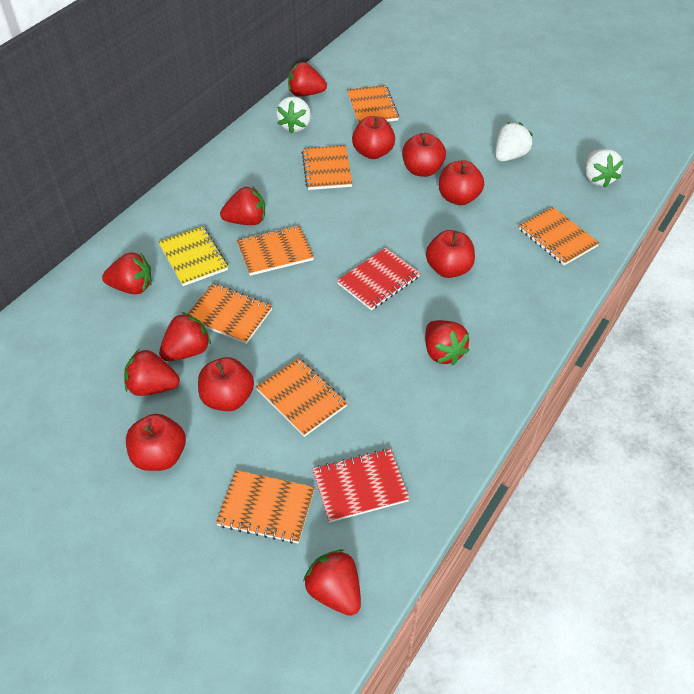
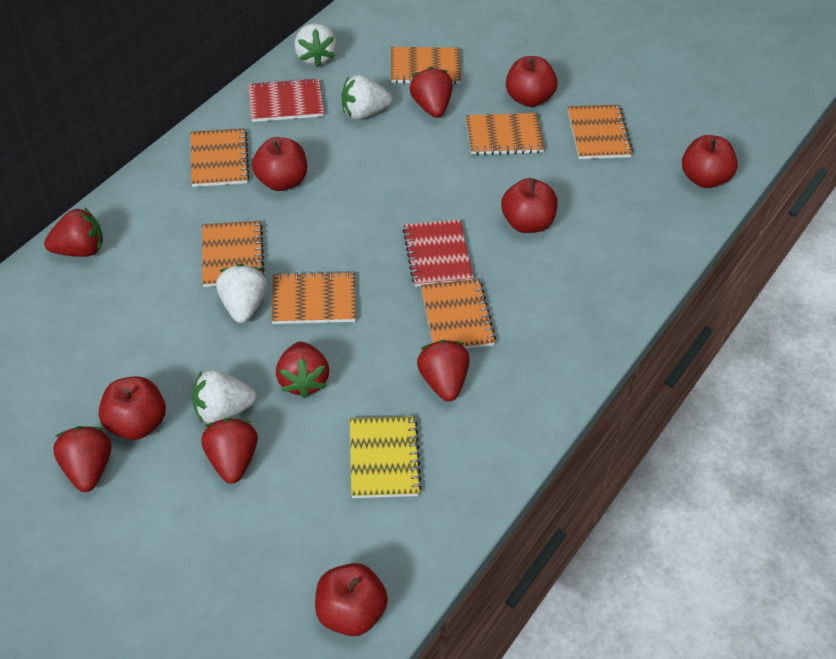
red strawberry: [102,253,152,294] [124,349,180,396] [159,312,211,361] [220,186,265,225] [288,62,327,97] [303,549,361,616] [425,320,470,365] = 7 -> [44,207,103,257] [53,426,111,492] [201,418,258,484] [276,342,329,398] [410,67,453,118] [417,340,470,401] = 6
white strawberry: [276,97,311,133] [495,122,533,162] [585,149,624,188] = 3 -> [192,370,256,424] [216,264,267,323] [294,23,337,67] [341,75,392,120] = 4

